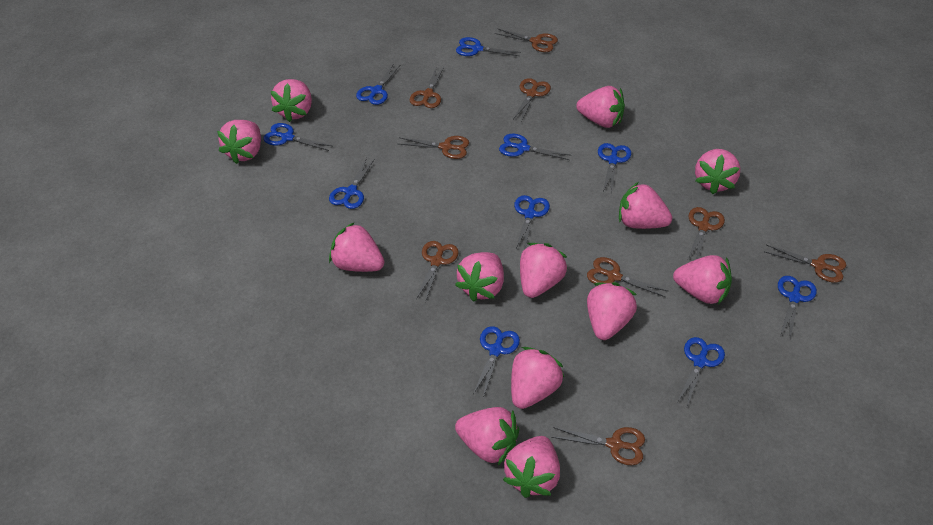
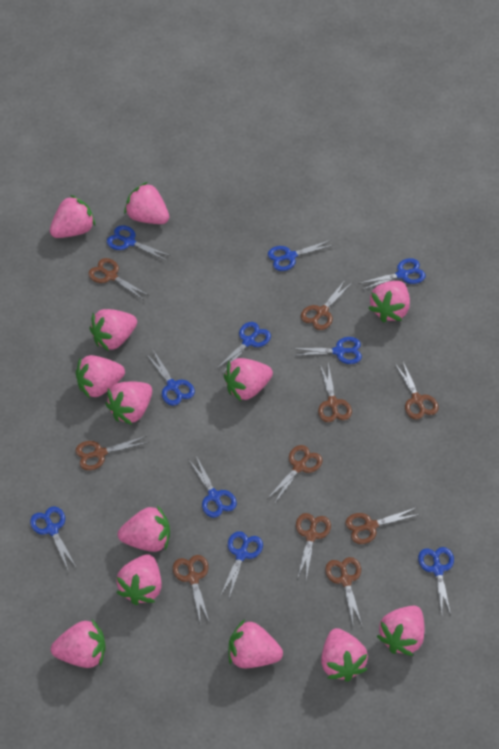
brown scissors: [399,136,469,159] [409,66,444,108] [416,241,459,302] [494,28,558,52] [513,78,551,121] [551,427,645,465] [587,257,668,297] [688,207,725,259] [764,245,846,283] = 9 -> [75,436,149,470] [88,258,149,300] [173,555,210,624] [267,445,323,504] [296,513,331,580] [301,279,352,330] [318,364,352,422] [325,557,362,625] [345,508,421,544] [395,362,439,419] = 10

